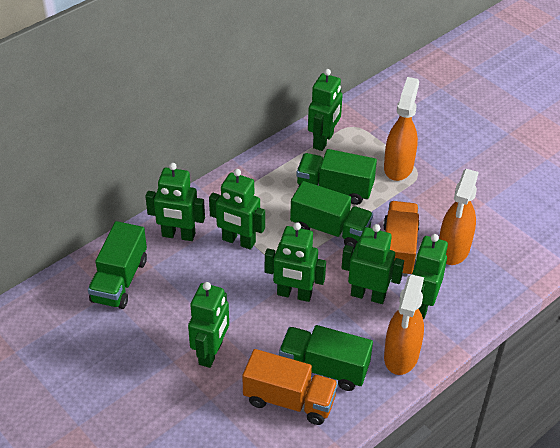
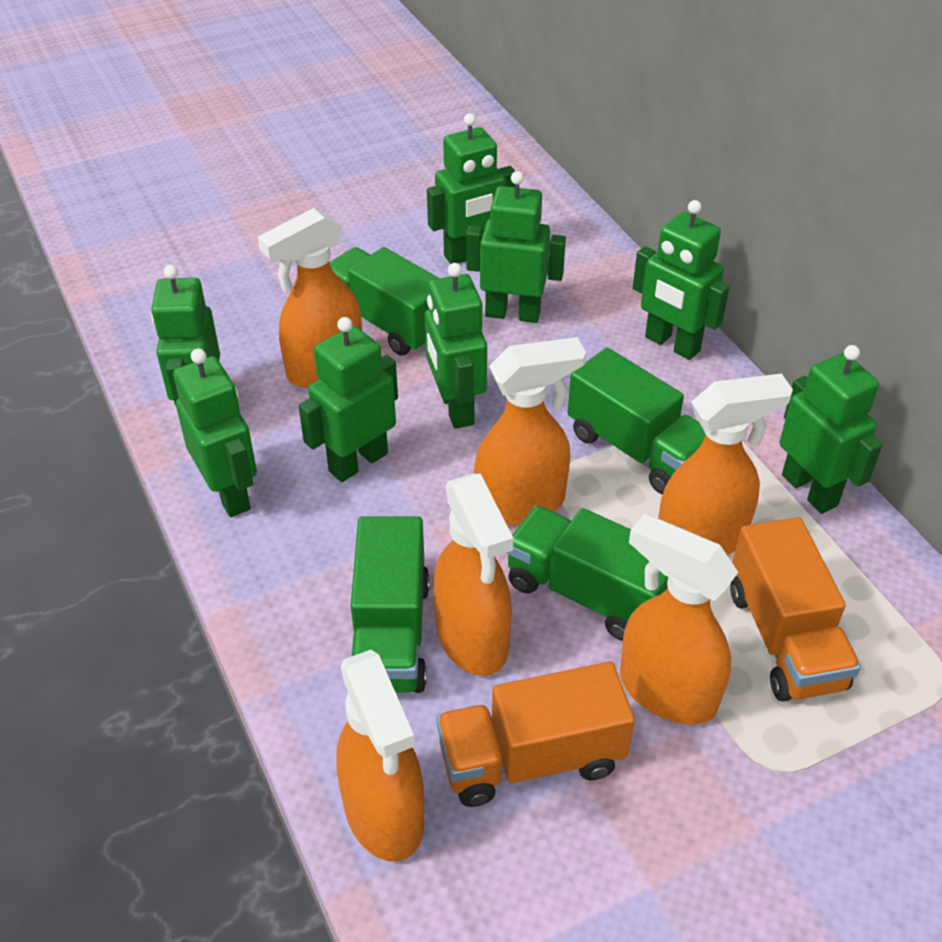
green robot: [145,163,205,241] [188,282,229,368] [209,169,265,250] [265,222,326,302] [308,69,343,151] [341,224,404,304] [412,234,448,319] = 7 -> [151,265,220,406] [173,348,257,517] [298,317,398,482] [425,263,487,429] [427,113,515,264] [466,171,566,323] [633,200,729,360] [780,345,882,514] = 8
orange spray bottle: [384,77,419,181] [384,274,424,375] [439,169,479,265] = 3 -> [258,208,362,388] [336,650,424,862] [433,474,513,676] [474,337,586,526] [620,514,738,725] [658,373,793,555] = 6

